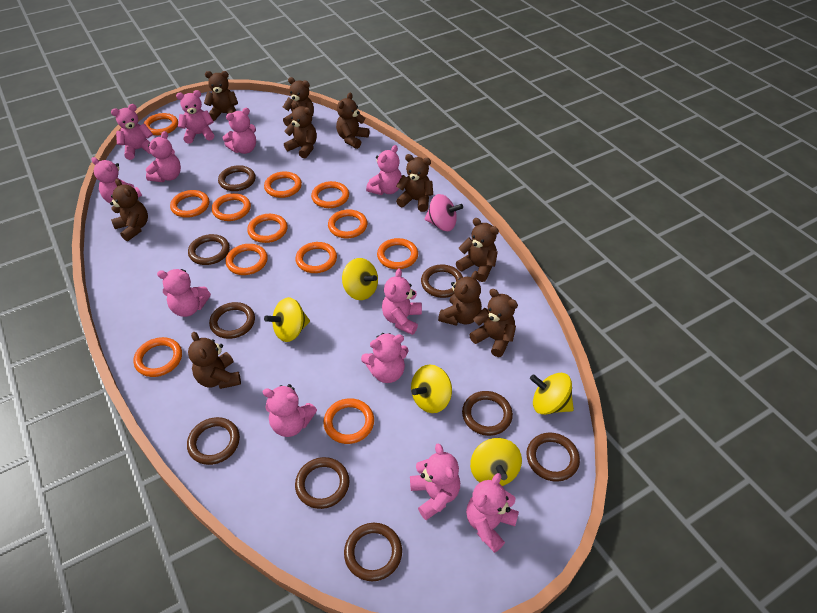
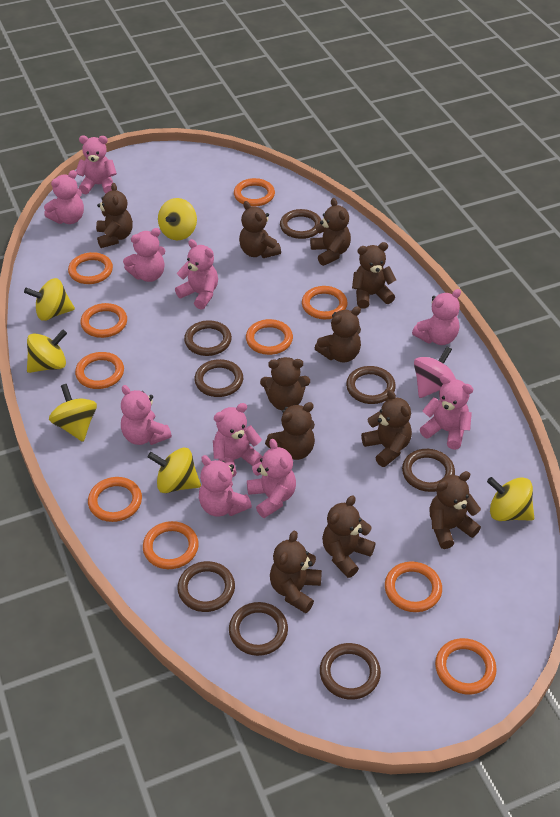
brown ring: [187,417,240,465] [188,234,230,265] [209,302,255,339] [218,165,255,191] [295,457,349,509] [344,523,402,581] [421,264,463,298] [462,391,513,436] [526,433,580,482] = 9 -> [177,561,235,612] [184,320,232,356] [194,359,243,397] [229,602,288,656] [280,209,322,239] [320,643,381,700] [346,366,396,404] [402,449,455,492] = 8
brown teddy bear: [110,179,148,241] [188,332,241,389] [204,71,238,121] [283,77,314,126] [284,102,317,159] [336,92,370,149] [396,154,433,212] [438,271,482,326] [456,218,499,282] [469,289,518,357] = 10 -> [96,183,133,248] [239,201,281,258] [260,357,310,411] [265,402,315,460] [270,531,322,613] [310,198,351,266] [315,306,361,363] [322,495,376,578] [352,242,396,309] [361,389,412,467] [429,471,481,549] = 11
orange ring: [134,337,182,377] [144,113,178,135] [170,190,209,218] [212,193,251,221] [226,244,268,275] [247,214,287,243] [264,172,302,198] [295,242,337,273] [311,181,349,208] [323,398,374,444] [328,209,367,238] [377,238,418,269] = 12 -> [68,252,113,284] [75,352,124,389] [81,303,127,338] [88,477,142,522] [143,521,199,569] [234,178,275,207] [246,319,293,355] [302,286,348,319] [385,561,442,612] [435,638,497,695] = 10
pink teddy bear: [91,157,142,203] [111,104,153,160] [146,131,181,182] [157,269,211,317] [176,90,214,144] [223,108,256,154] [263,384,317,437] [361,333,408,383] [366,145,402,195] [382,268,422,335] [410,443,460,520] [466,473,519,553] = 12 -> [44,170,84,224] [76,136,117,194] [121,385,172,445] [123,228,165,282] [175,239,218,310] [199,455,252,517] [213,403,263,478] [247,439,296,518] [412,289,461,345] [420,375,473,450] = 10
yellow spinning top: [264,297,310,342] [342,258,378,300] [411,364,452,413] [470,438,522,486] [530,373,574,415] = 5 -> [24,278,75,321] [27,330,67,373] [49,384,97,442] [148,447,201,493] [158,198,197,240] [487,477,534,521] = 6

